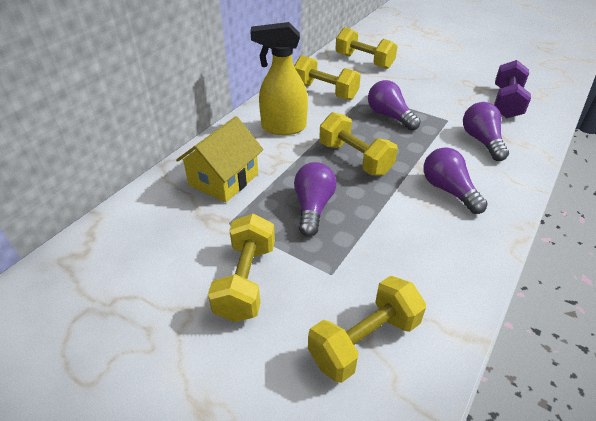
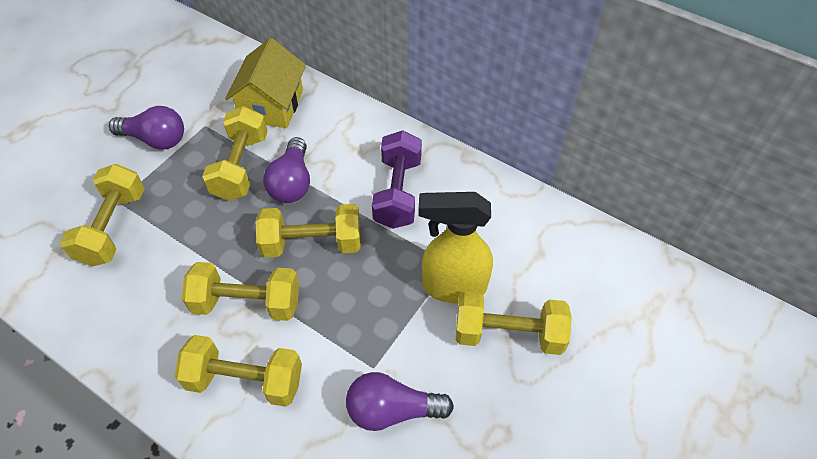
purple light bulb: [294,162,337,237] [368,80,421,131] [423,147,488,214] [463,102,509,161] = 4 -> [109,106,184,150] [263,137,310,203] [346,372,454,431] = 3
yellow dumbbell: [208,214,275,322] [294,55,361,100] [308,276,426,383] [319,112,398,176] [335,27,397,69] = 5 -> [60,164,145,266] [175,335,302,407] [182,262,299,321] [202,106,267,201] [256,204,361,258] [456,291,572,355] = 6

